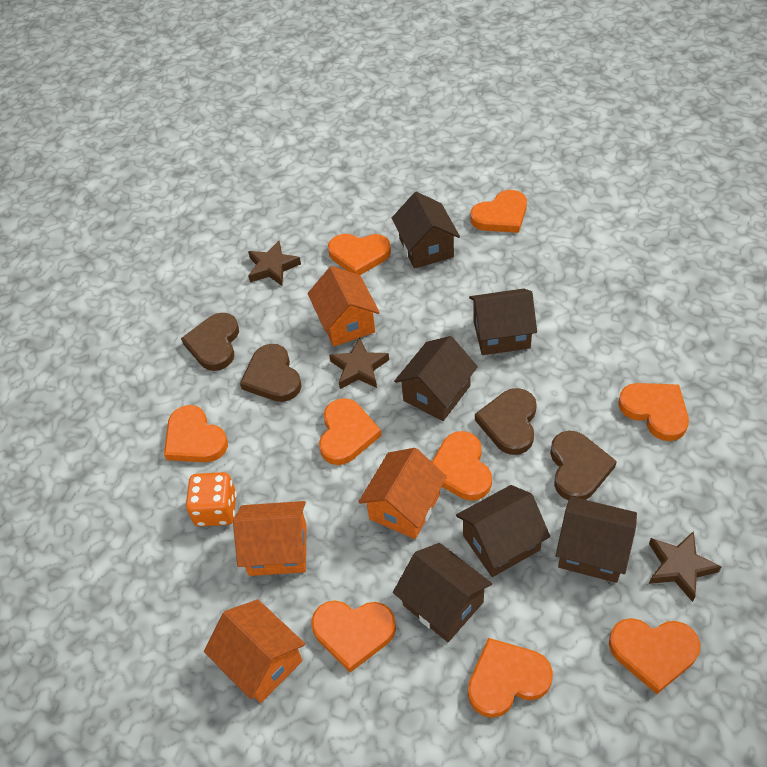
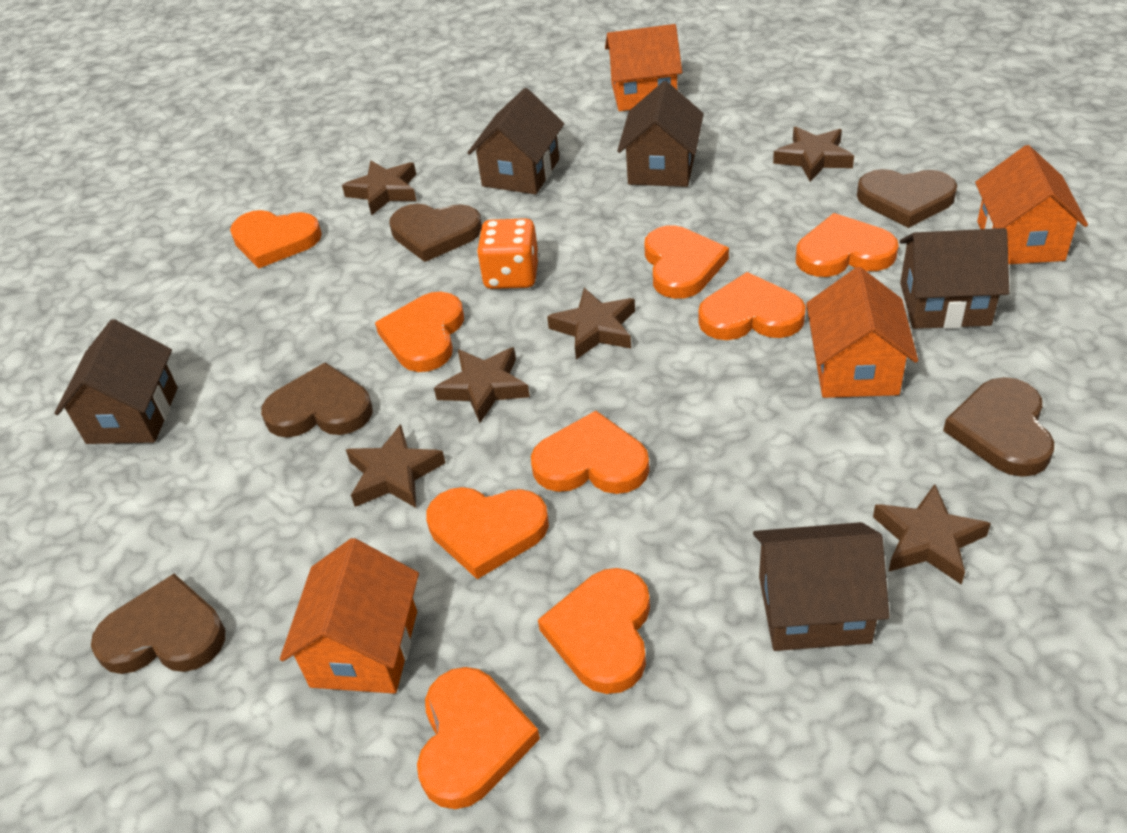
brown heart: [181,313,239,371] [240,344,302,402] [475,388,537,455] [550,431,617,500] = 4 -> [91,574,225,674] [261,362,373,437] [389,204,482,262] [857,169,957,228] [943,377,1054,477] = 5
brown house: [392,192,460,269] [393,543,492,642] [394,336,478,421] [456,485,550,577] [469,289,537,355] [556,496,637,583] = 6 -> [54,319,178,444] [467,88,564,195] [617,81,704,187] [753,522,890,651] [900,228,1009,329] = 5
brown star: [248,241,301,286] [329,337,389,389] [649,531,722,602] = 3 -> [342,161,416,216] [346,424,445,508] [434,347,530,423] [547,288,635,360] [773,127,854,182] [873,484,991,585] = 6

